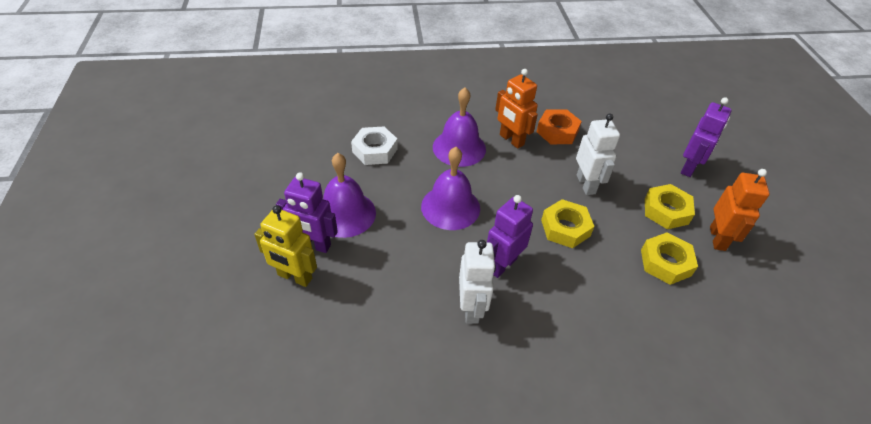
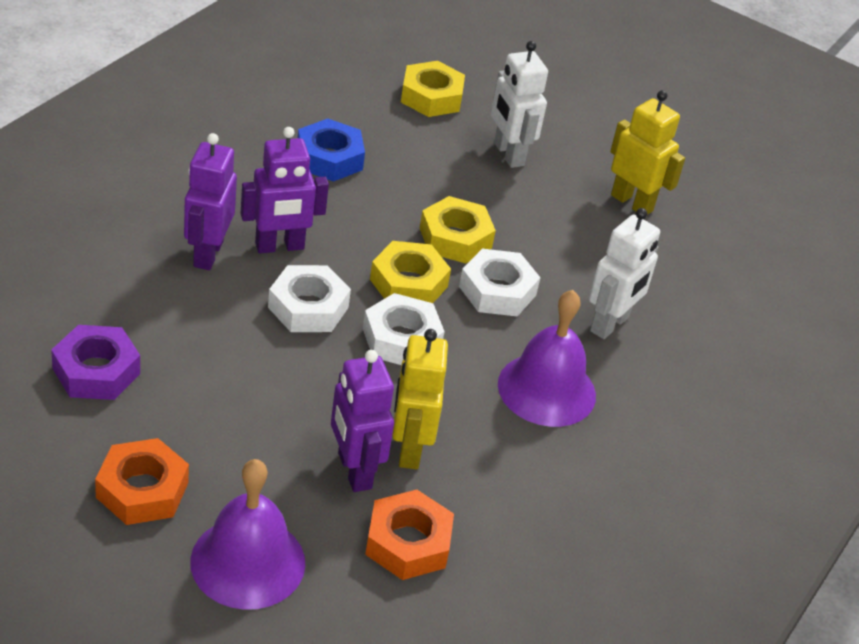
blue nut: none = 0 -> [298,119,365,182] = 1
orange nut: [537,109,582,144] = 1 -> [95,438,189,525] [365,490,454,580] = 2
orange robot: [495,69,538,149] [710,169,770,251] = 2 -> none = 0
purple bell: [323,153,376,238] [421,147,480,230] [433,88,486,167] = 3 -> [190,459,305,610] [498,290,596,427] = 2
purple nut: none = 0 -> [51,325,140,400] = 1
white nut: [351,126,398,165] = 1 -> [268,265,351,332] [363,293,445,365] [459,249,540,316] = 3
yellow robot: [254,205,317,287] = 1 -> [392,329,448,470] [610,90,685,215] = 2

